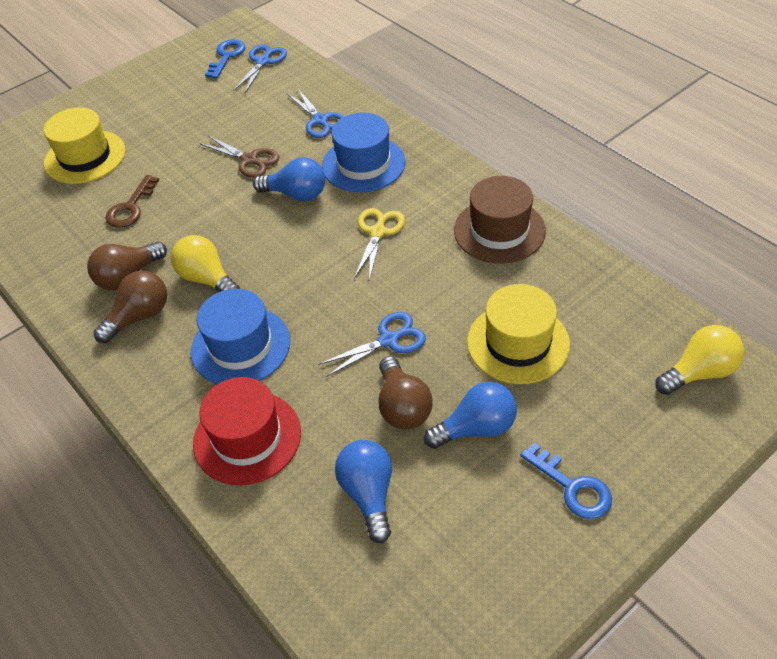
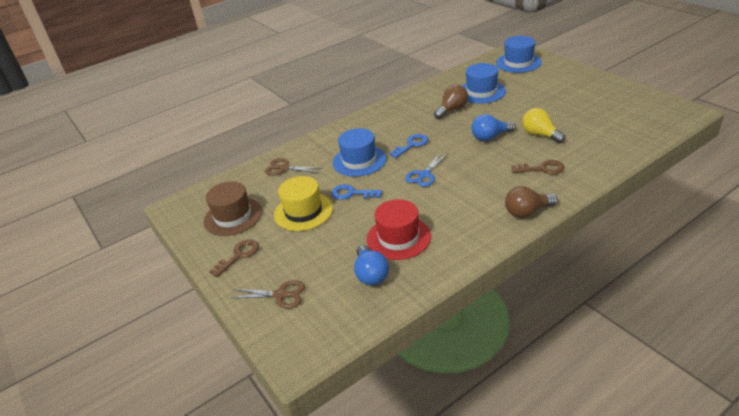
blue hat: [191,289,290,384] [322,113,406,192] = 2 -> [333,128,386,177] [462,63,506,103] [496,36,542,73] = 3
blue light bulb: [253,157,325,201] [335,440,392,543] [424,382,517,449] = 3 -> [354,245,389,286] [471,114,516,141] = 2
blue scissors: [233,44,287,93] [287,88,344,138] [318,312,426,377] = 3 -> [405,152,449,187] = 1
brown key: [105,175,159,228] = 1 -> [209,240,259,277] [511,160,565,175] = 2
brown light bulb: [87,241,167,290] [94,271,167,343] [378,356,432,429] = 3 -> [434,84,468,119] [505,186,558,218] = 2
brown scissors: [199,135,279,178] = 1 -> [231,280,305,309] [265,158,323,175] = 2
yellow hat: [44,107,125,184] [467,284,570,384] = 2 -> [274,176,333,231] = 1
yellow light bulb: [171,235,240,292] [655,325,744,395] = 2 -> [522,108,565,143] = 1
yellow scissors: [354,208,405,280] = 1 -> none = 0

